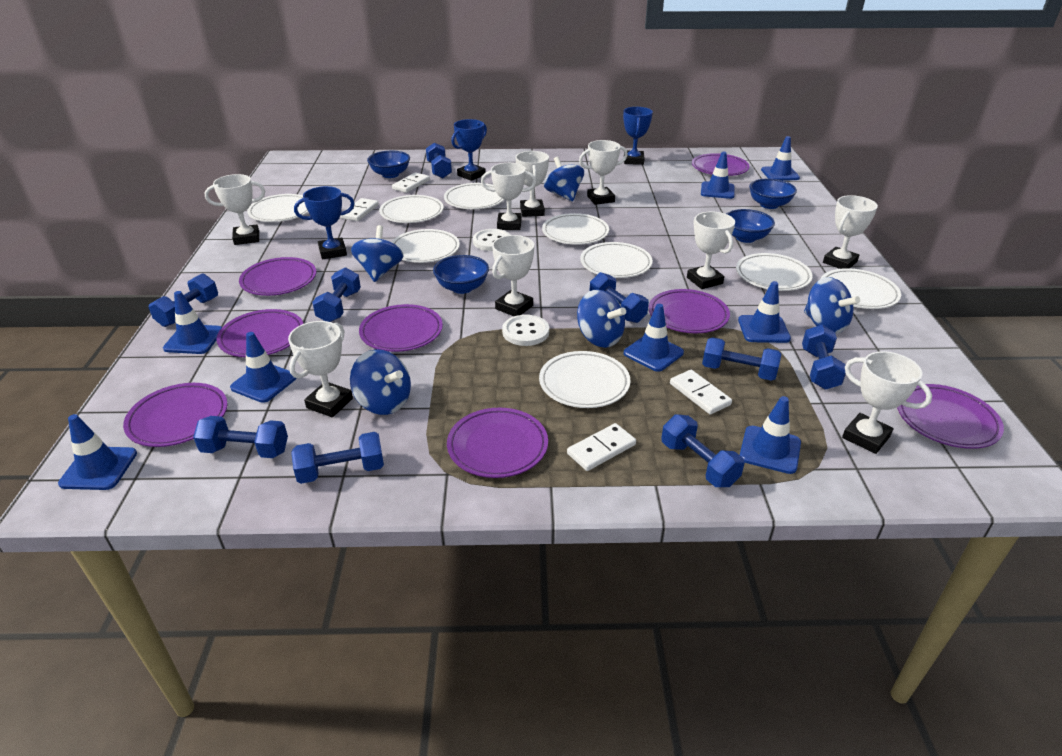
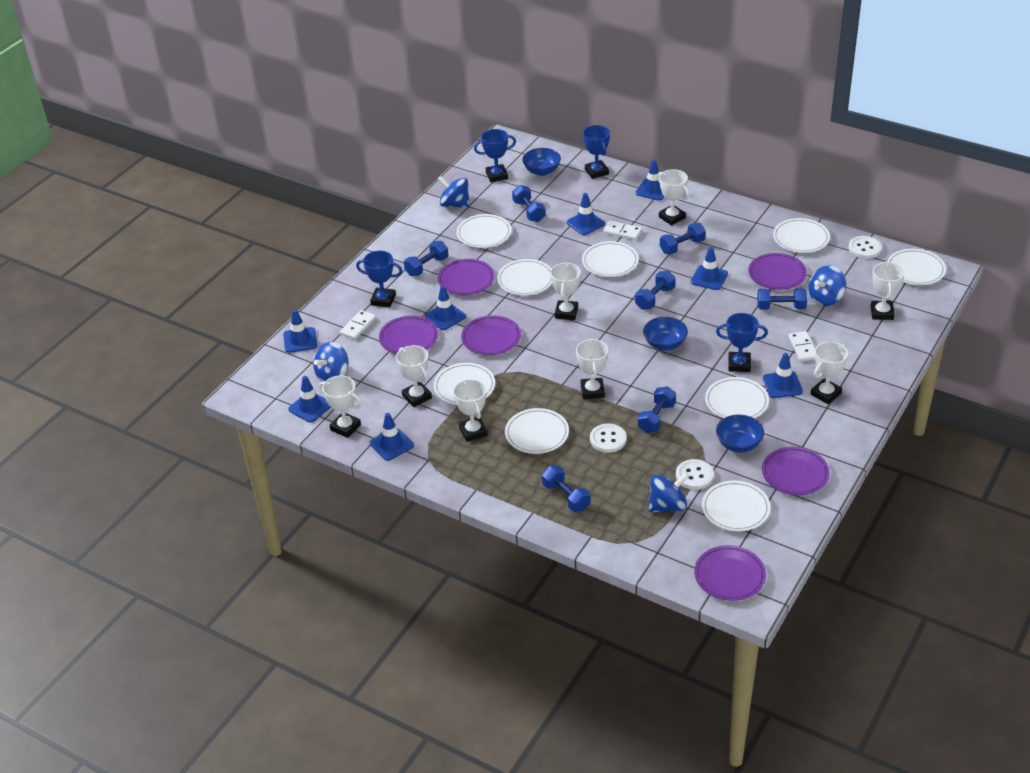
blue bowl: [367,151,410,178] [433,255,489,294] [726,209,775,243] [749,179,797,209] = 4 -> [522,148,561,176] [643,317,688,350] [716,415,764,453] = 3
blue dumbbell: [149,273,218,327] [193,416,288,458] [291,432,384,484] [312,267,361,322] [426,142,452,178] [590,272,649,323] [661,414,745,487] [702,337,781,381] [802,324,846,390] = 9 -> [404,241,448,276] [512,185,546,222] [542,466,591,512] [635,271,675,310] [638,386,676,433] [660,223,706,254] [757,288,807,310] = 7
blue spinning top: [350,349,411,415] [351,225,404,282] [544,157,584,201] [577,290,626,348] [804,277,860,334] = 5 -> [313,342,349,382] [438,176,470,208] [649,472,689,513] [809,265,846,306] = 4
blue trophy: [294,186,355,259] [451,119,487,181] [623,107,653,165] = 3 -> [356,251,402,307] [474,129,516,182] [583,125,610,179] [716,313,768,372] = 4
purple plate: [123,383,228,447] [217,309,303,357] [239,257,316,296] [359,304,443,352] [447,408,548,478] [649,289,730,333] [692,153,750,176] [897,384,1004,449] = 8 -> [379,316,438,354] [438,259,495,295] [461,315,521,355] [694,545,766,601] [748,253,807,290] [762,447,829,495] = 6
white button: [473,229,511,251] [502,315,549,346] = 2 -> [590,423,627,453] [676,459,714,490] [848,236,882,259] = 3
white domino: [340,198,379,221] [392,172,430,193] [567,423,636,471] [670,370,732,415] = 4 -> [340,310,376,340] [603,221,642,240] [788,331,815,362] = 3
white trophy: [205,174,265,245] [288,321,353,417] [481,163,536,230] [492,235,534,316] [516,151,549,217] [579,140,628,205] [687,211,735,289] [823,195,878,269] [842,351,932,454] = 9 -> [319,375,362,438] [396,345,432,407] [453,379,488,442] [550,262,581,320] [576,338,608,399] [657,169,689,225] [811,342,848,404] [871,262,904,320] = 8

